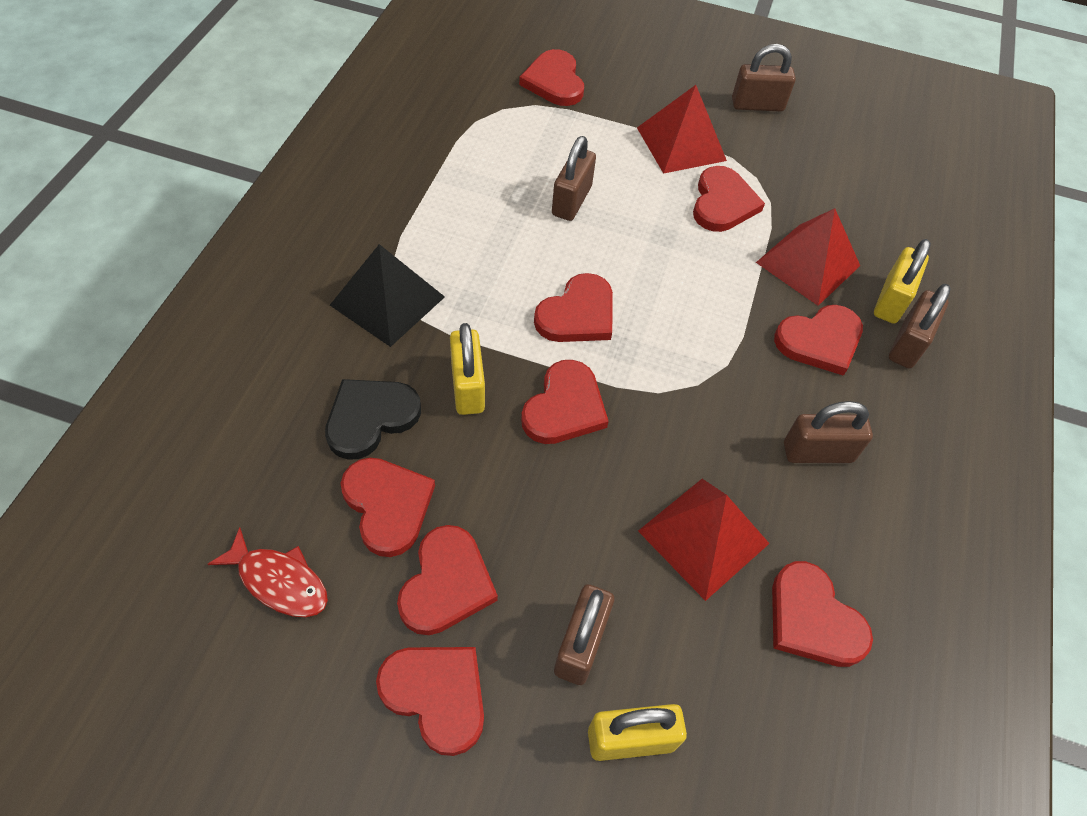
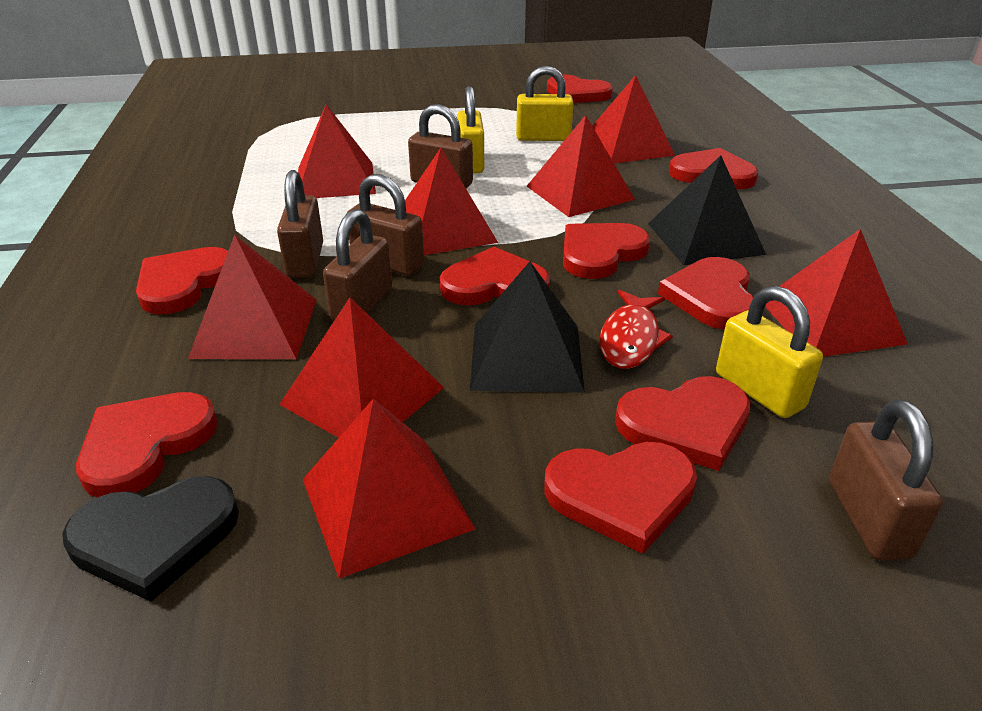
black pyramid: [330,244,445,347] = 1 -> [470,262,585,393] [648,155,766,265] = 2
red pyramid: [637,85,727,174] [638,479,770,601] [756,208,860,306] = 3 -> [188,235,317,359] [279,297,444,438] [298,105,376,198] [303,398,475,579] [405,148,498,255] [527,115,635,217] [593,75,675,163] [765,229,908,357] = 8

